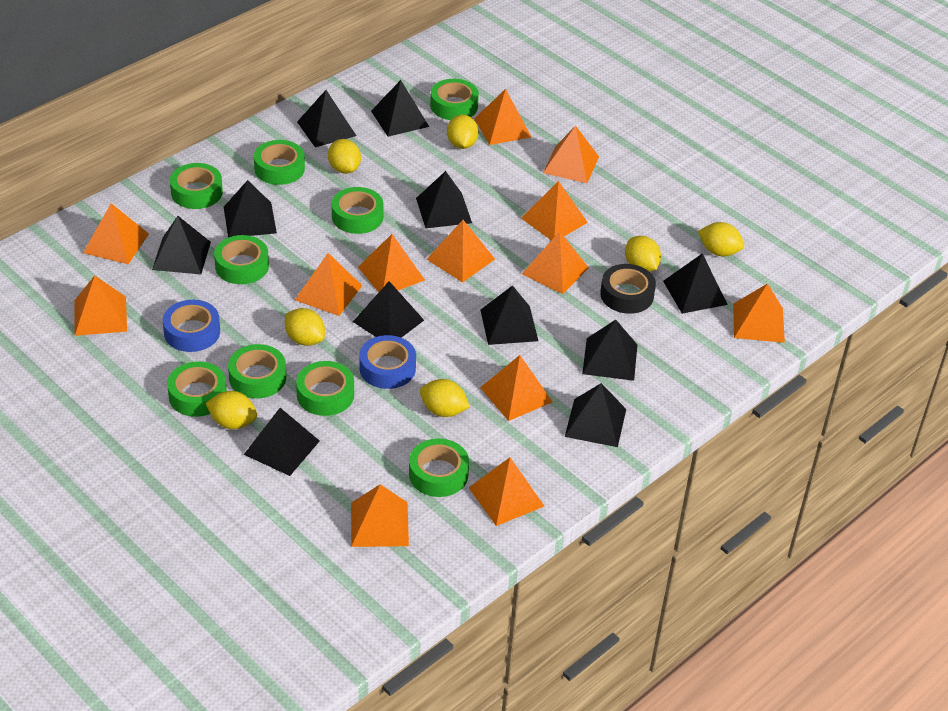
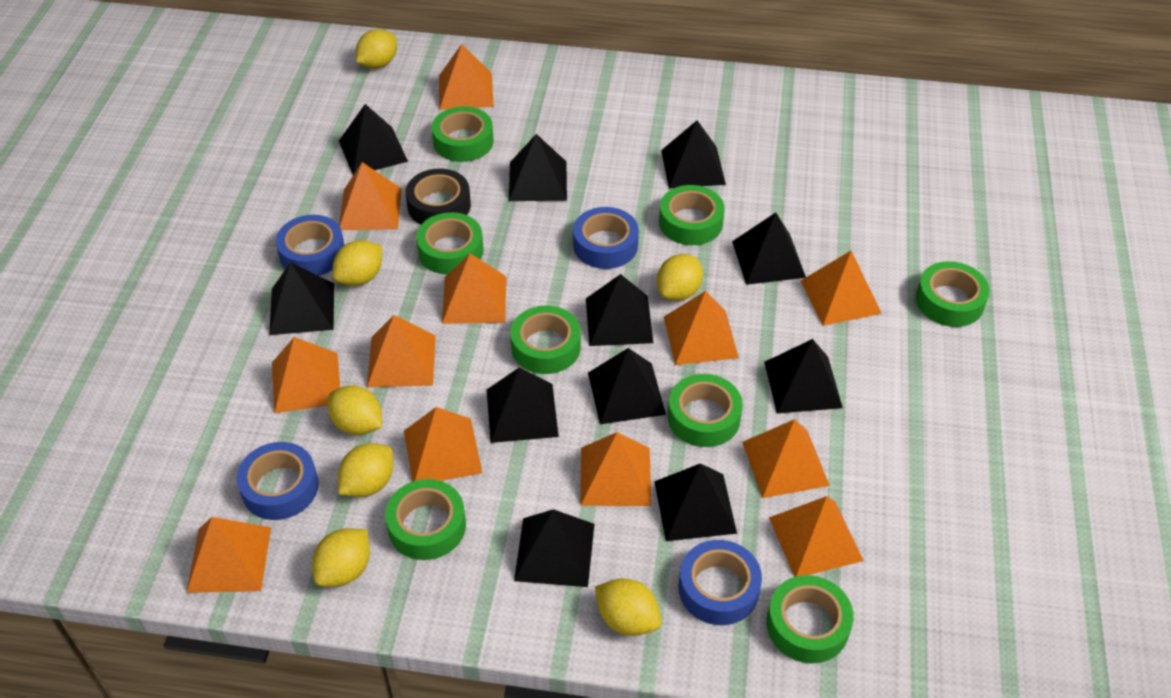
blue tape: [163,300,220,352] [359,335,416,389] = 2 -> [236,442,319,520] [276,215,344,276] [573,207,639,269] [679,540,762,625] = 4
green tape: [167,361,227,417] [170,163,223,209] [214,235,269,284] [228,344,286,399] [254,140,305,185] [296,361,354,416] [332,187,384,234] [409,438,469,497] [430,79,479,120] = 9 -> [385,479,466,560] [416,212,484,275] [432,106,494,162] [510,306,581,374] [659,185,725,245] [668,374,743,447] [767,575,854,663] [916,261,990,327] = 8
orange pyramid: [74,275,127,336] [83,203,149,264] [295,253,362,316] [351,484,409,547] [358,234,425,292] [427,220,495,283] [469,458,544,526] [474,89,531,145] [480,355,552,421] [521,181,588,240] [522,231,589,294] [543,126,599,183] [733,283,785,343] = 13 -> [186,517,271,593] [272,337,340,413] [339,162,402,230] [367,315,436,387] [404,407,482,482] [439,44,494,110] [442,253,506,324] [580,432,651,506] [664,291,739,365] [742,419,830,498] [769,496,864,577] [801,251,882,326] = 12

